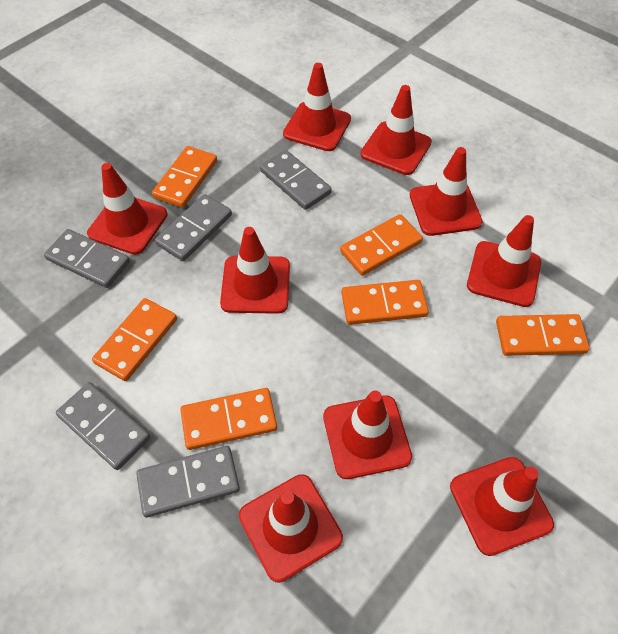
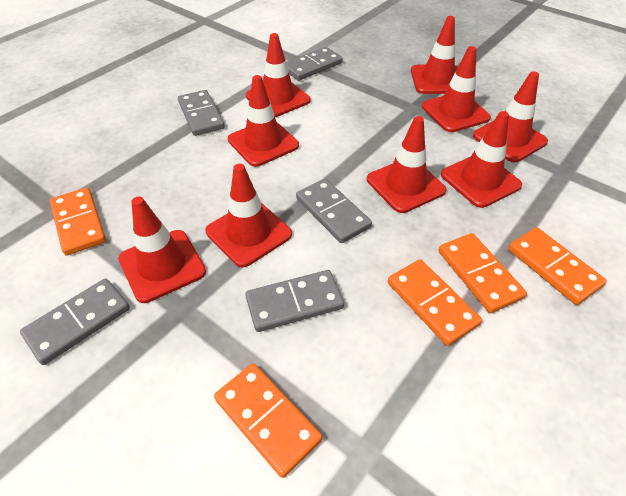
orange domino: [92,298,177,381] [152,146,217,208] [180,388,277,450] [340,214,423,276] [341,280,429,325] [496,314,589,356] = 6 -> [50,188,106,256] [214,363,322,478] [388,259,482,346] [438,233,527,313] [508,227,607,305] = 5

